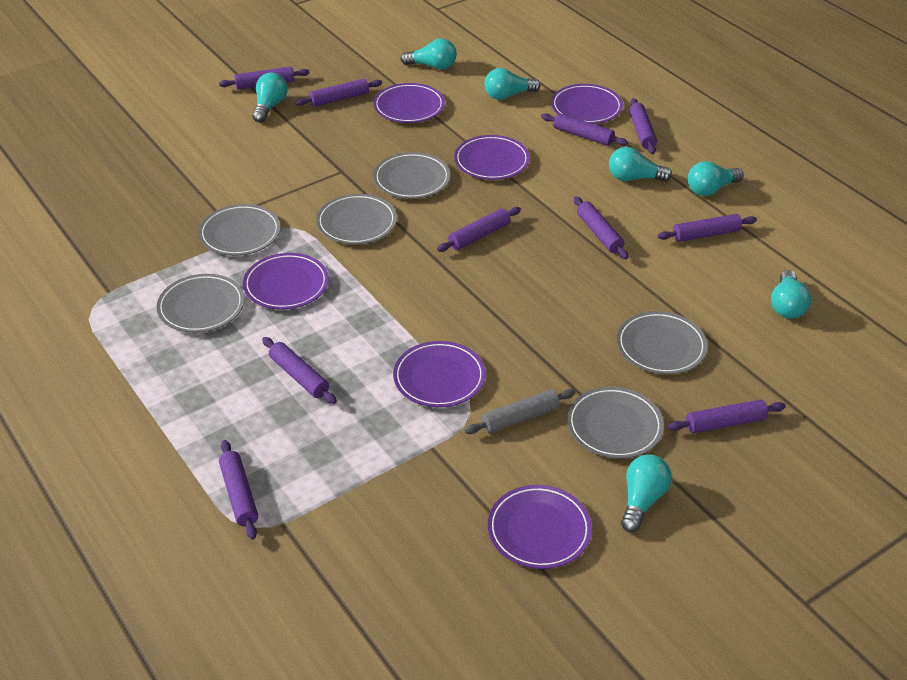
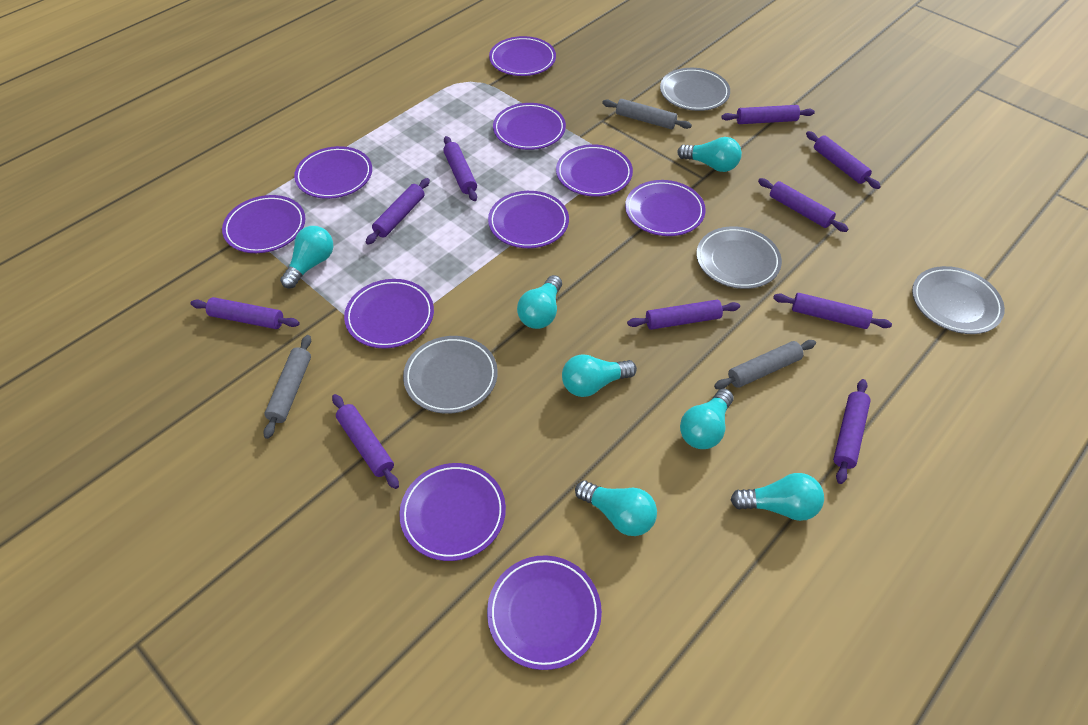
grey plate: [157,274,245,333] [199,204,281,256] [316,194,397,244] [373,152,450,199] [567,387,664,459] [617,311,708,374] = 6 -> [403,336,498,414] [660,68,730,111] [696,226,782,289] [912,266,1005,334] = 4
grey rolling pin: [464,389,576,434] = 1 -> [263,335,311,439] [602,99,692,129] [714,340,816,389] = 3
purple plate: [243,253,329,309] [373,83,445,123] [393,341,486,407] [454,135,530,180] [488,485,592,569] [551,84,623,124] = 6 -> [222,195,306,253] [294,146,372,199] [344,279,434,348] [399,463,506,561] [487,555,602,670] [488,191,569,248] [489,36,556,76] [493,103,566,150] [556,144,633,197] [625,180,706,236] = 10

